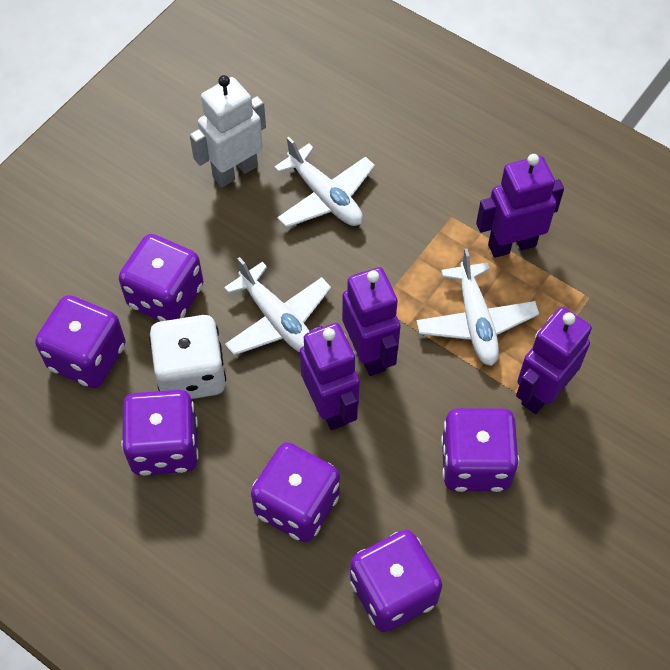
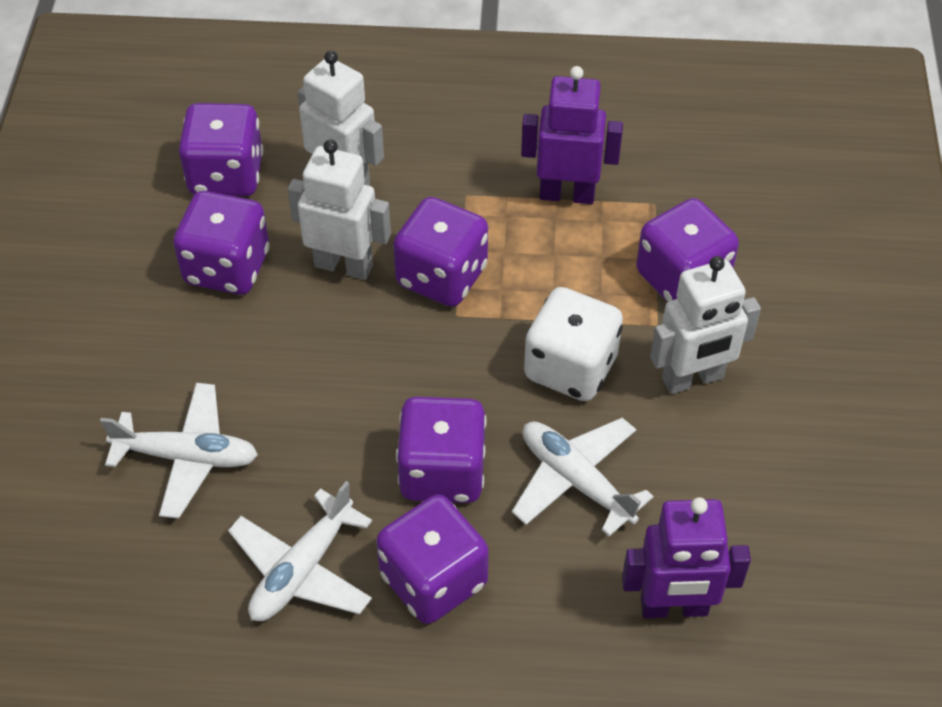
purple robot: [300,323,360,430] [342,267,401,376] [476,154,564,258] [516,307,592,414] = 4 -> [521,66,623,204] [622,497,751,618] = 2
white robot: [190,75,266,187] = 1 -> [287,139,391,280] [298,51,384,186] [650,256,761,394] = 3

